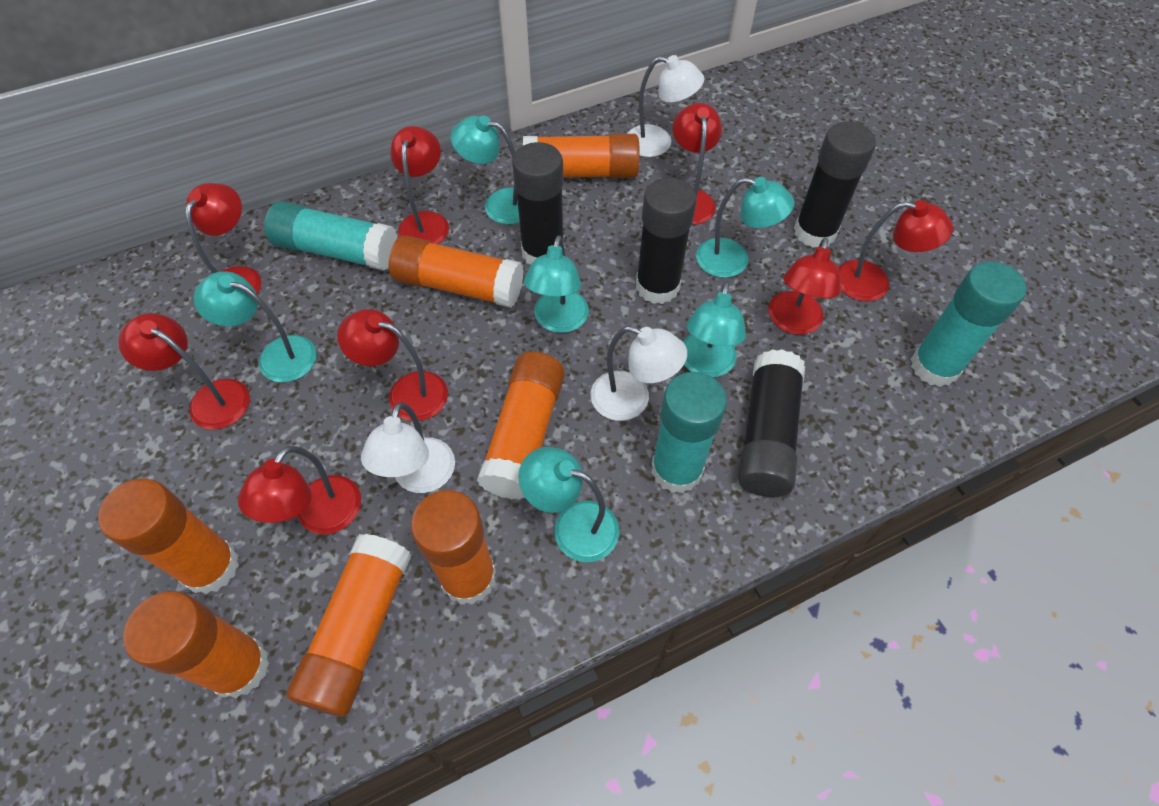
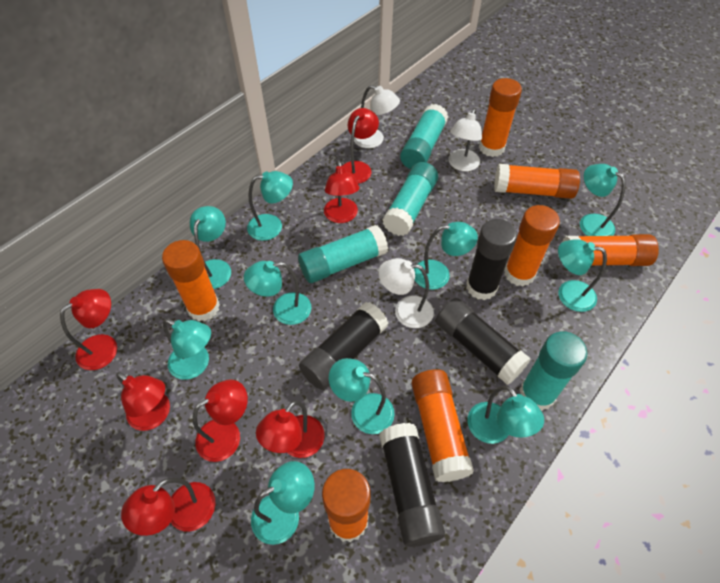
red lamp: [118,313,250,430] [185,183,262,294] [238,446,361,534] [337,309,448,421] [390,126,449,244] [673,103,722,225] [768,237,841,335] [838,200,953,301] = 8 -> [60,289,117,370] [116,372,170,431] [121,478,216,536] [193,379,248,462] [256,401,324,458] [324,160,360,223] [343,108,379,184] = 7
turquoise glue stick: [264,201,397,271] [652,372,727,493] [911,261,1026,387] = 3 -> [298,225,388,283] [382,162,438,236] [400,104,448,169] [520,331,587,411] = 4
turquoise lamp: [194,271,317,382] [450,115,520,224] [518,447,619,562] [524,235,589,333] [683,282,746,377] [696,177,794,278] = 6 -> [163,319,211,380] [190,206,231,289] [244,261,311,325] [247,171,293,241] [251,461,315,545] [329,358,395,434] [414,222,478,290] [468,386,544,444] [558,239,607,312] [580,164,626,236] = 10

